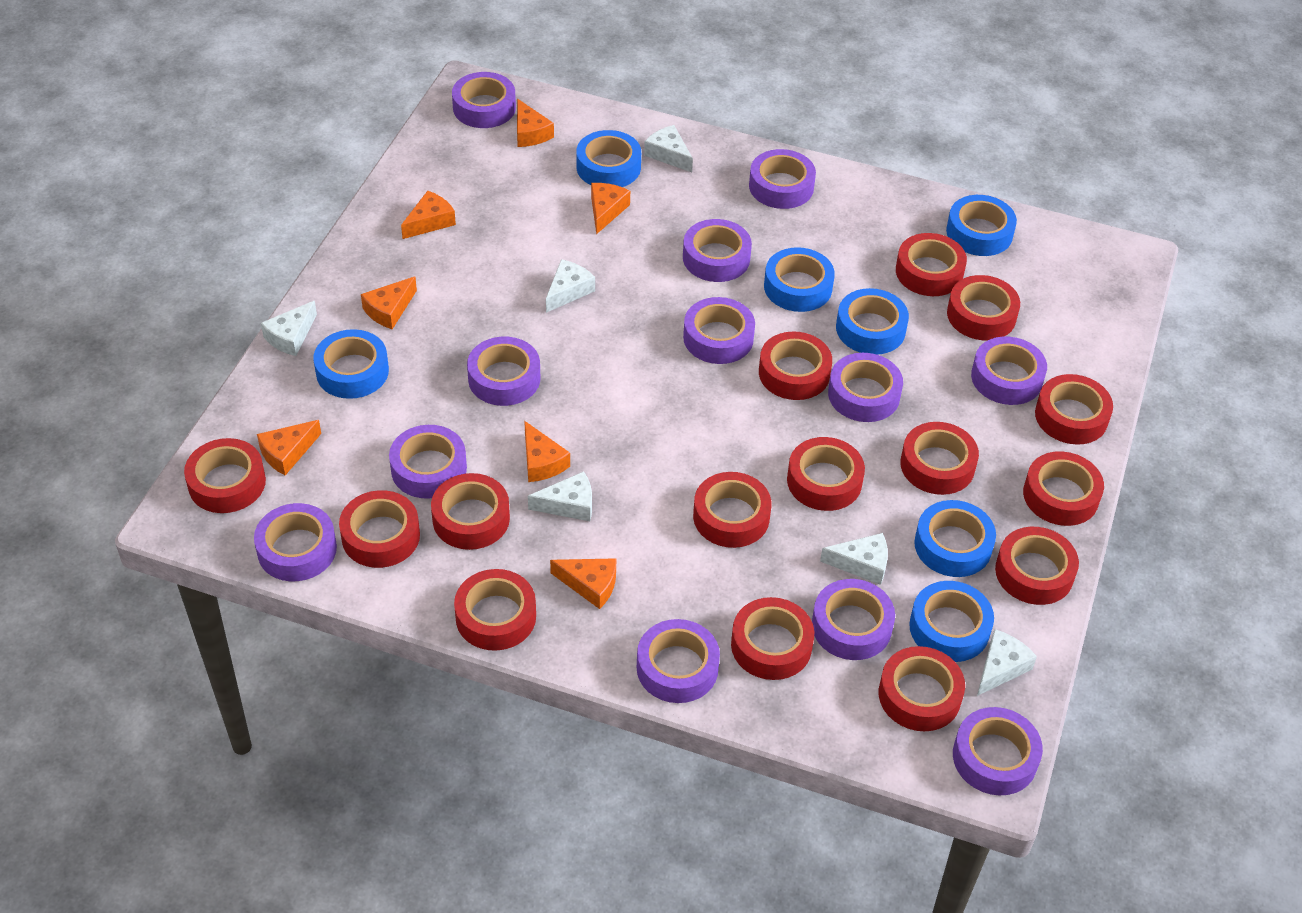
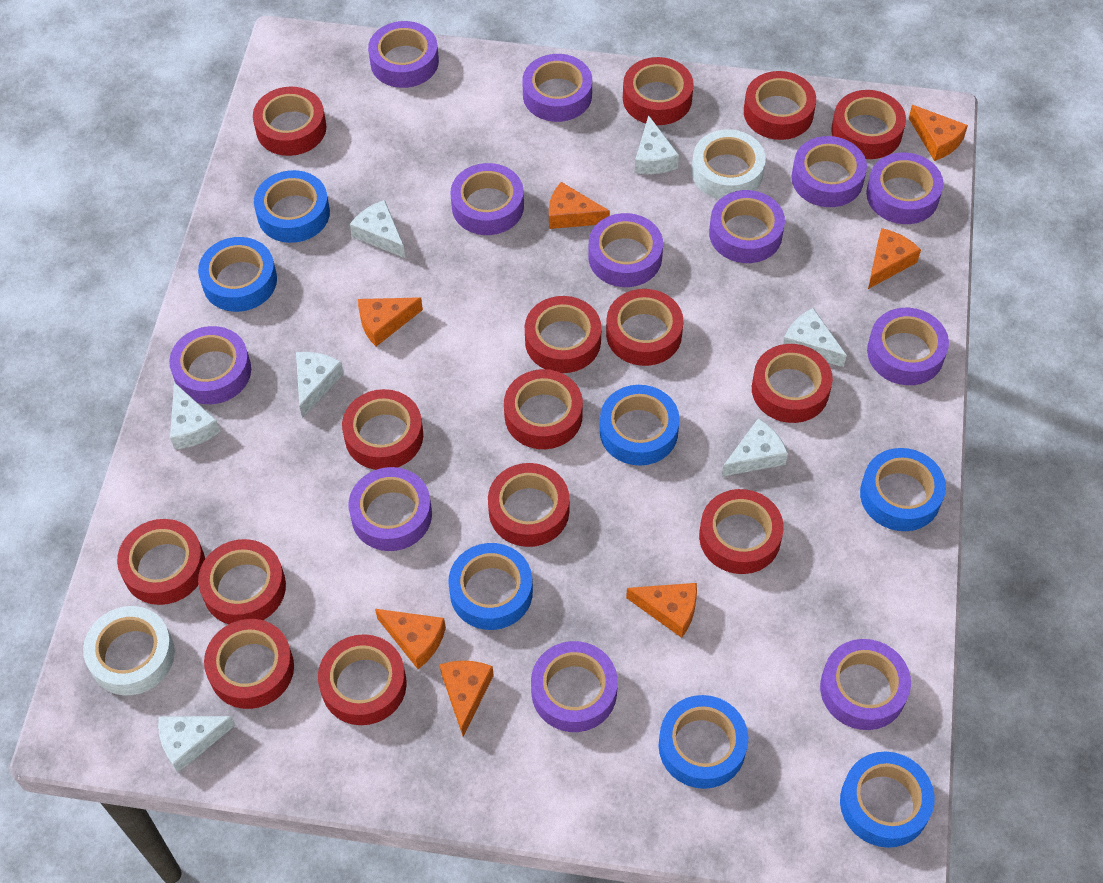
white cheese: [261,301,317,356] [528,471,592,521] [546,259,595,313] [644,125,693,172] [820,533,888,585] [977,629,1037,696] = 6 -> [158,716,235,773] [170,382,220,449] [296,352,344,418] [350,200,405,258] [635,115,679,174] [721,418,788,477] [783,308,847,367] = 7
white tape: none = 0 -> [83,606,175,695] [692,129,766,199] = 2

